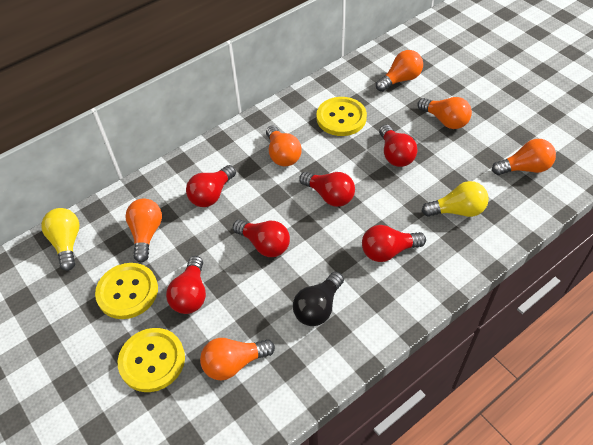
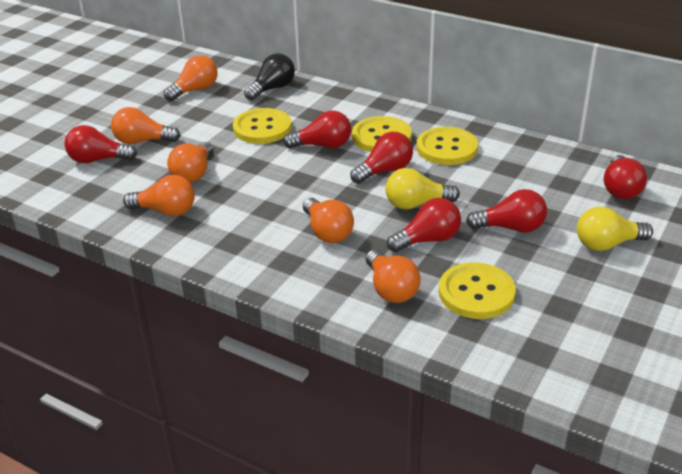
yellow button: [95,263,158,319] [118,328,185,392] [317,97,367,136] = 3 -> [233,108,292,144] [352,116,412,152] [417,127,478,165] [439,262,516,319] = 4

